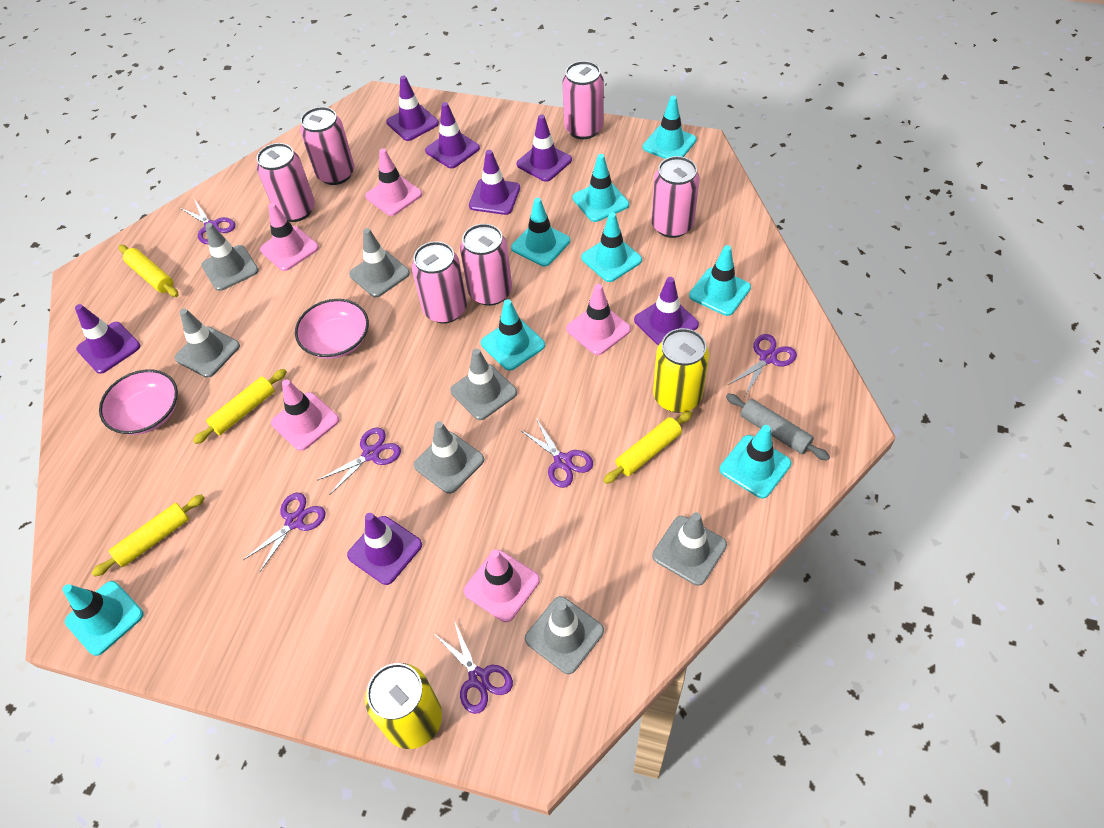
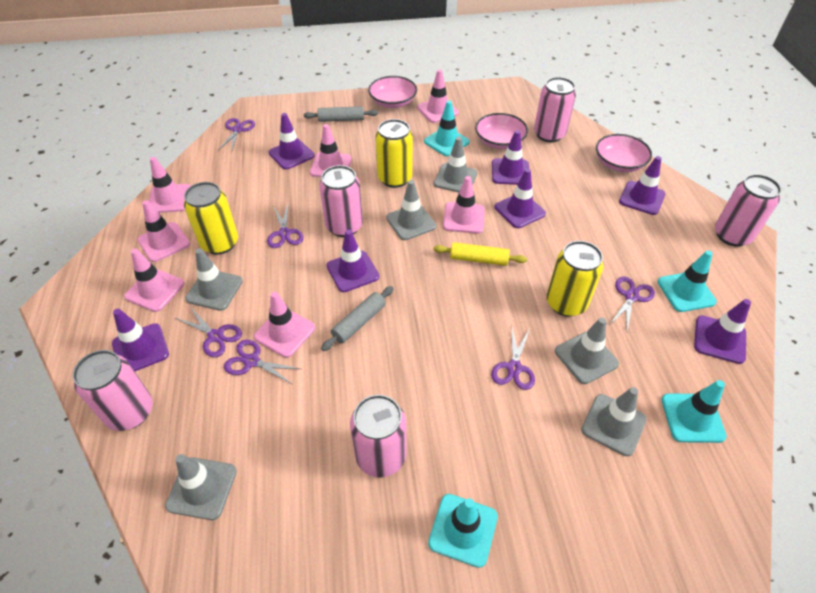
grey rolling pin: [726,394,830,461] = 1 -> [304,106,378,122] [321,286,394,351] = 2
grey traffic cone: [175,308,240,378] [201,223,259,291] [349,228,410,297] [414,421,484,494] [450,348,517,420] [525,596,604,674] [652,512,727,586] = 7 -> [165,454,237,520] [185,248,243,311] [386,180,436,240] [433,137,477,193] [555,318,619,384] [581,387,646,456] = 6
pink bowl: [99,369,178,435] [295,299,369,359] = 2 -> [368,76,417,108] [475,113,528,149] [596,134,652,172] = 3
pink can: [257,143,315,222] [300,107,354,185] [412,241,467,323] [460,224,512,306] [562,61,604,139] [651,156,700,238] = 6 -> [73,350,153,431] [319,165,363,237] [350,395,407,478] [534,77,576,143] [715,174,782,247] = 5
pink traffic cone: [260,203,319,271] [271,379,339,451] [365,148,422,216] [463,550,540,622] [566,284,631,355] = 5 -> [124,249,184,312] [137,200,190,262] [149,157,190,213] [254,292,315,358] [310,124,352,177] [417,69,459,123] [443,176,485,234] = 7
turquoise traffic cone: [62,581,143,656] [481,299,545,371] [511,198,570,267] [573,154,629,222] [581,212,642,282] [643,96,697,159] [689,245,751,316] [720,425,791,499] = 8 -> [424,100,470,156] [428,494,498,568] [658,250,717,312] [662,380,727,443] = 4
yellow can: [365,663,442,749] [653,328,709,413] = 2 -> [184,182,238,255] [375,119,413,188] [546,241,604,317] = 3
yellow rolling pin: [92,494,205,577] [119,245,179,297] [193,369,287,444] [603,411,692,484] = 4 -> [434,242,527,266] = 1

